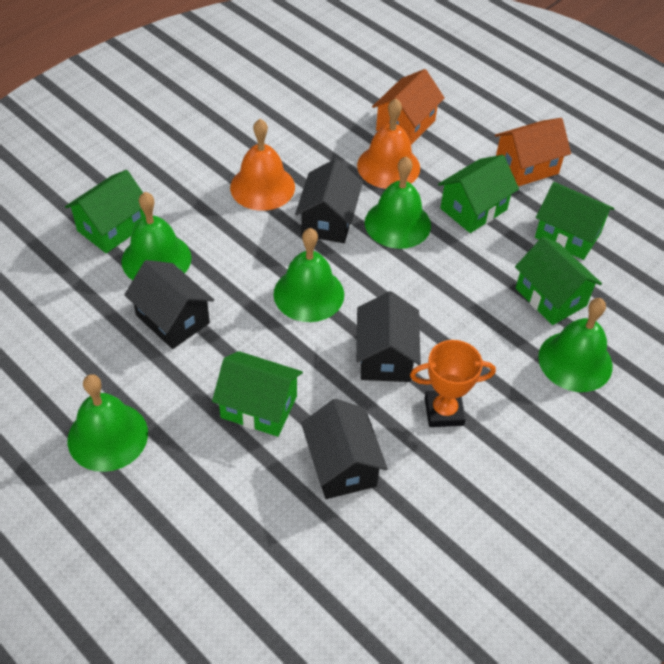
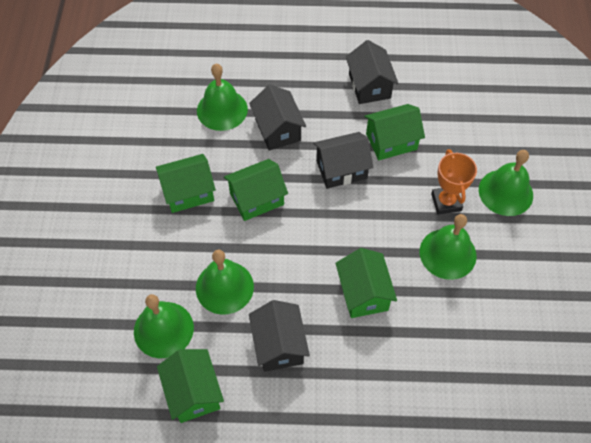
orange bell: [230,119,295,211] [357,98,420,189] = 2 -> none = 0
orange house: [372,69,445,145] [495,118,571,186] = 2 -> none = 0

